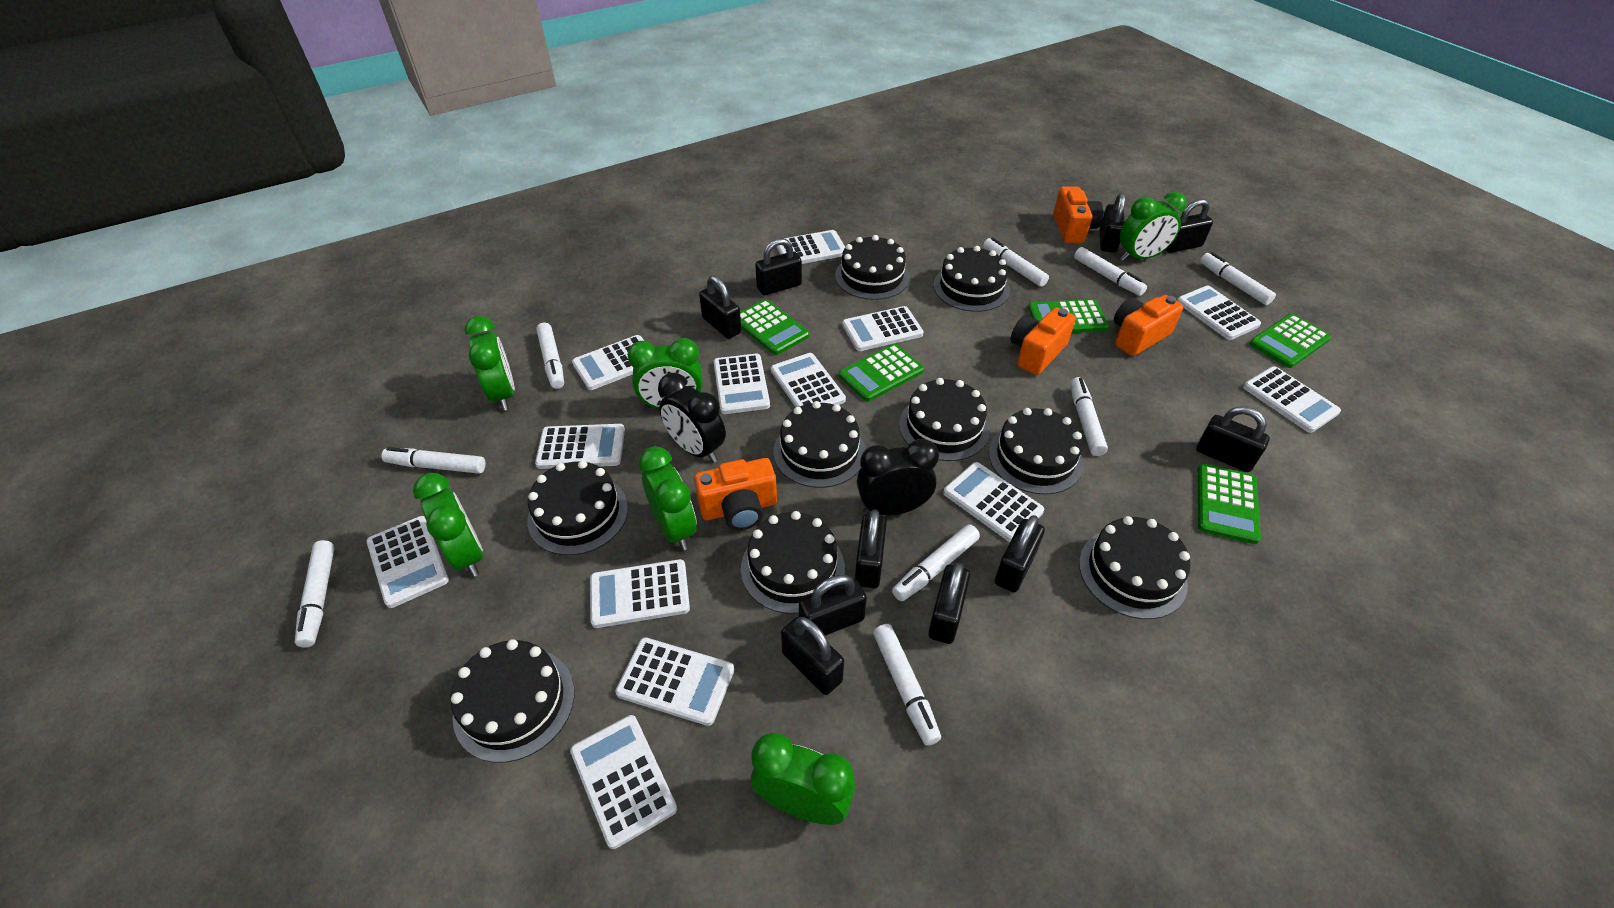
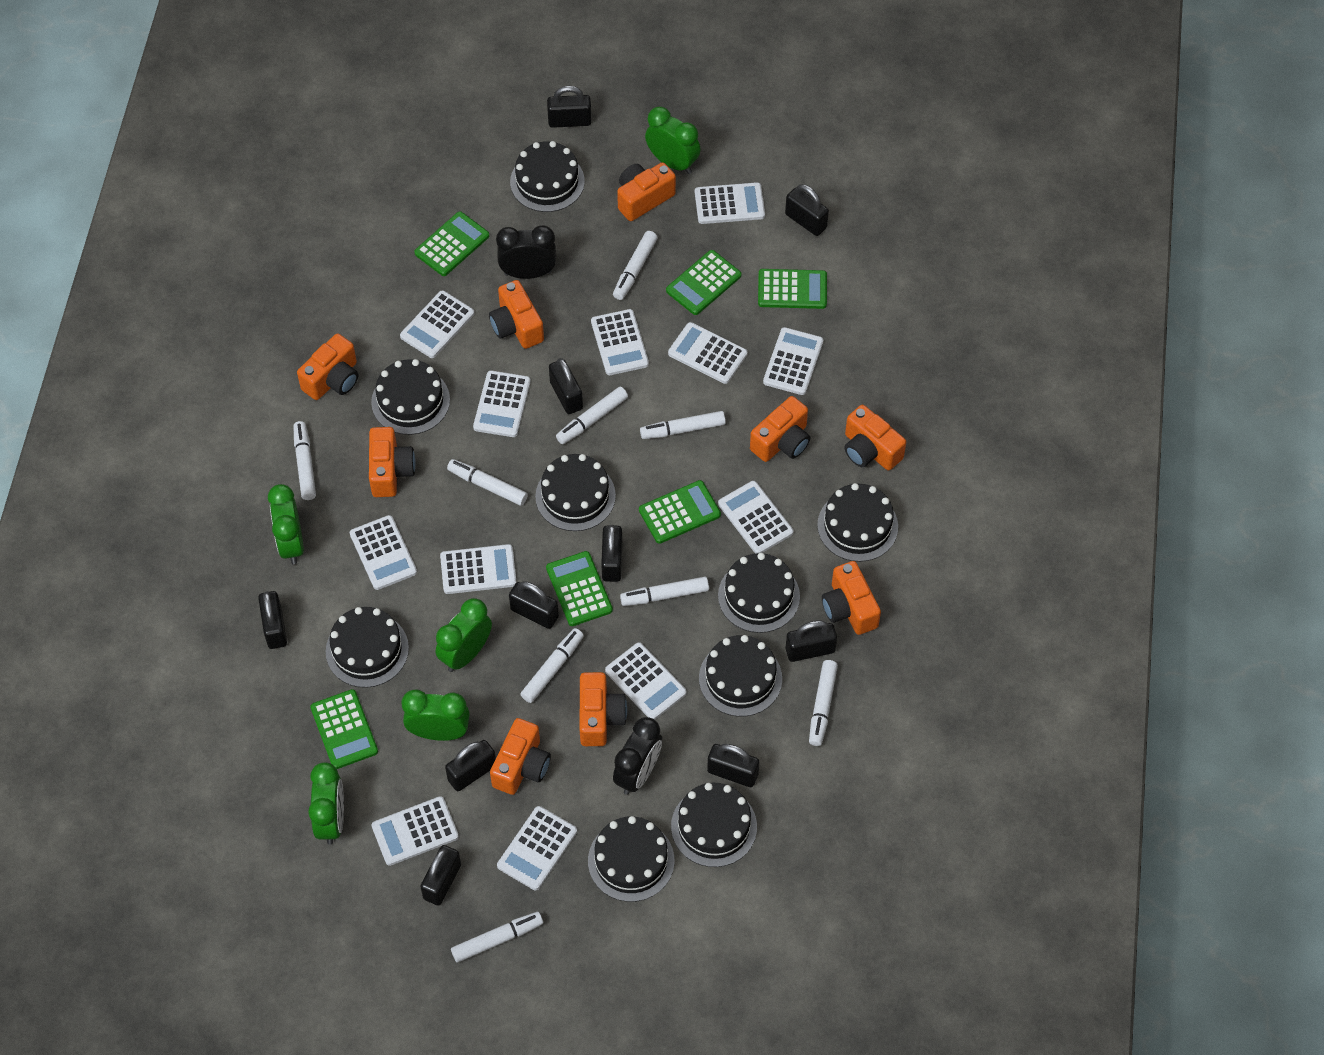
green calculator: [740,299,809,355] [839,344,924,402] [1028,299,1109,333] [1198,464,1261,544] [1249,314,1331,368] = 5 -> [310,689,378,769] [414,212,489,276] [546,551,613,626] [639,480,721,544] [666,250,741,315] [758,269,827,309] = 6
green clock: [413,473,483,577] [464,316,515,411] [627,338,702,409] [638,446,697,550] [751,733,855,825] [1120,192,1187,261] = 6 -> [268,484,304,564] [308,762,344,845] [402,689,470,741] [436,598,492,672] [645,107,700,174] = 5
orange camera: [694,458,777,530] [1011,307,1076,375] [1053,187,1103,243] [1114,295,1183,356] = 4 -> [297,333,358,400] [369,427,415,497] [489,280,544,349] [490,718,551,795] [579,672,627,746] [617,162,676,221] [750,396,810,462] [822,561,881,635] [845,405,906,470] = 9
white calculator: [366,516,449,608] [535,424,625,469] [570,715,677,849] [572,335,644,390] [590,559,690,628] [615,638,734,726] [714,354,770,414] [771,353,846,407] [776,230,845,264] [842,306,924,351] [943,462,1044,542] [1177,286,1261,340] [1243,366,1341,433] = 13 -> [350,515,417,590] [372,796,459,866] [400,290,475,358] [440,544,517,594] [473,370,531,437] [497,806,577,890] [591,309,649,375] [605,642,687,720] [668,322,747,384] [695,182,765,224] [718,481,793,553] [763,327,823,395] = 12

